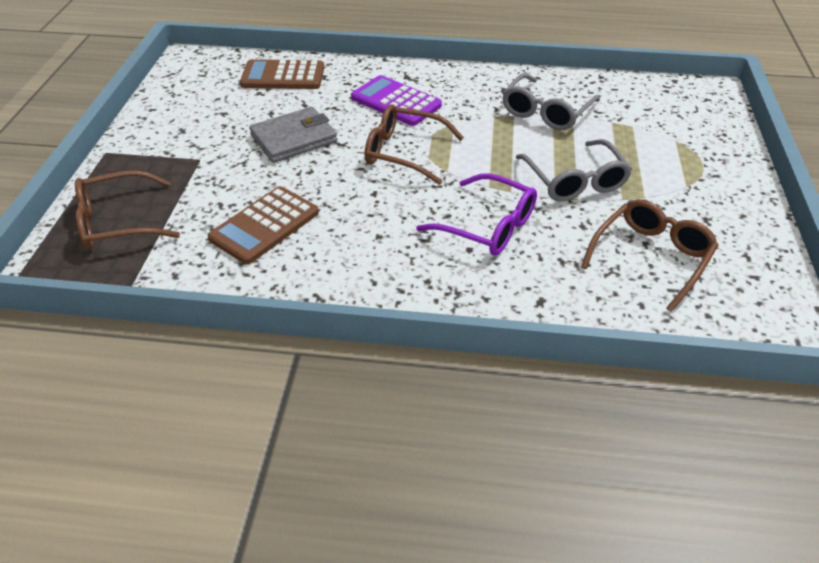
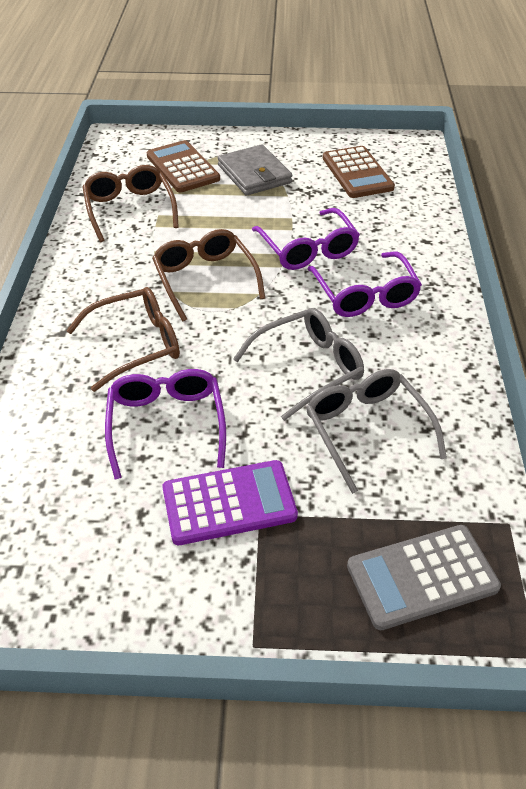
grey calculator: none = 0 -> [347,525,501,630] = 1
purple glasses: [416,173,537,255] = 1 -> [105,369,226,479] [252,208,360,270] [307,252,422,317] = 3

